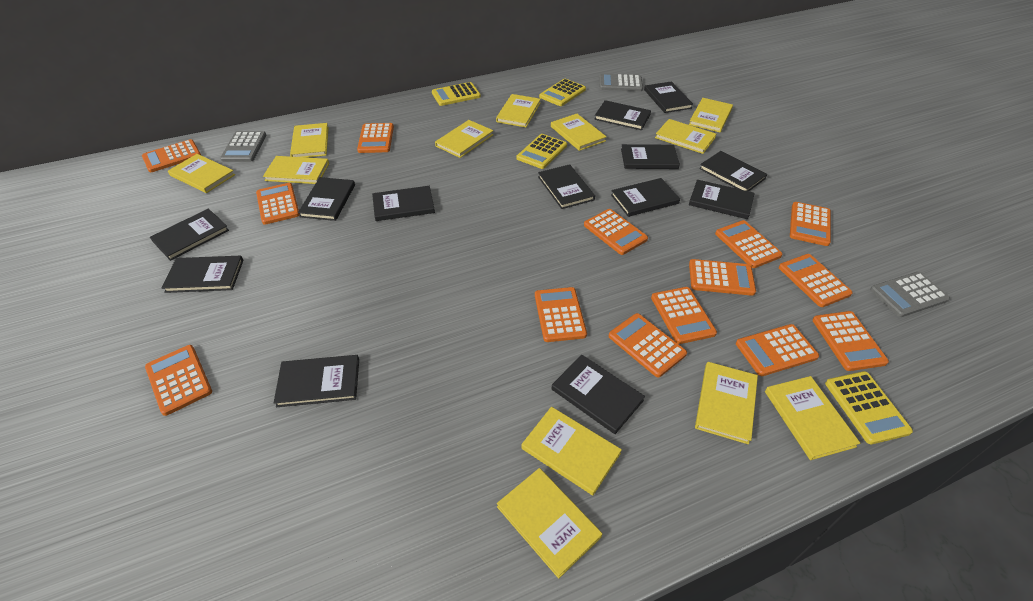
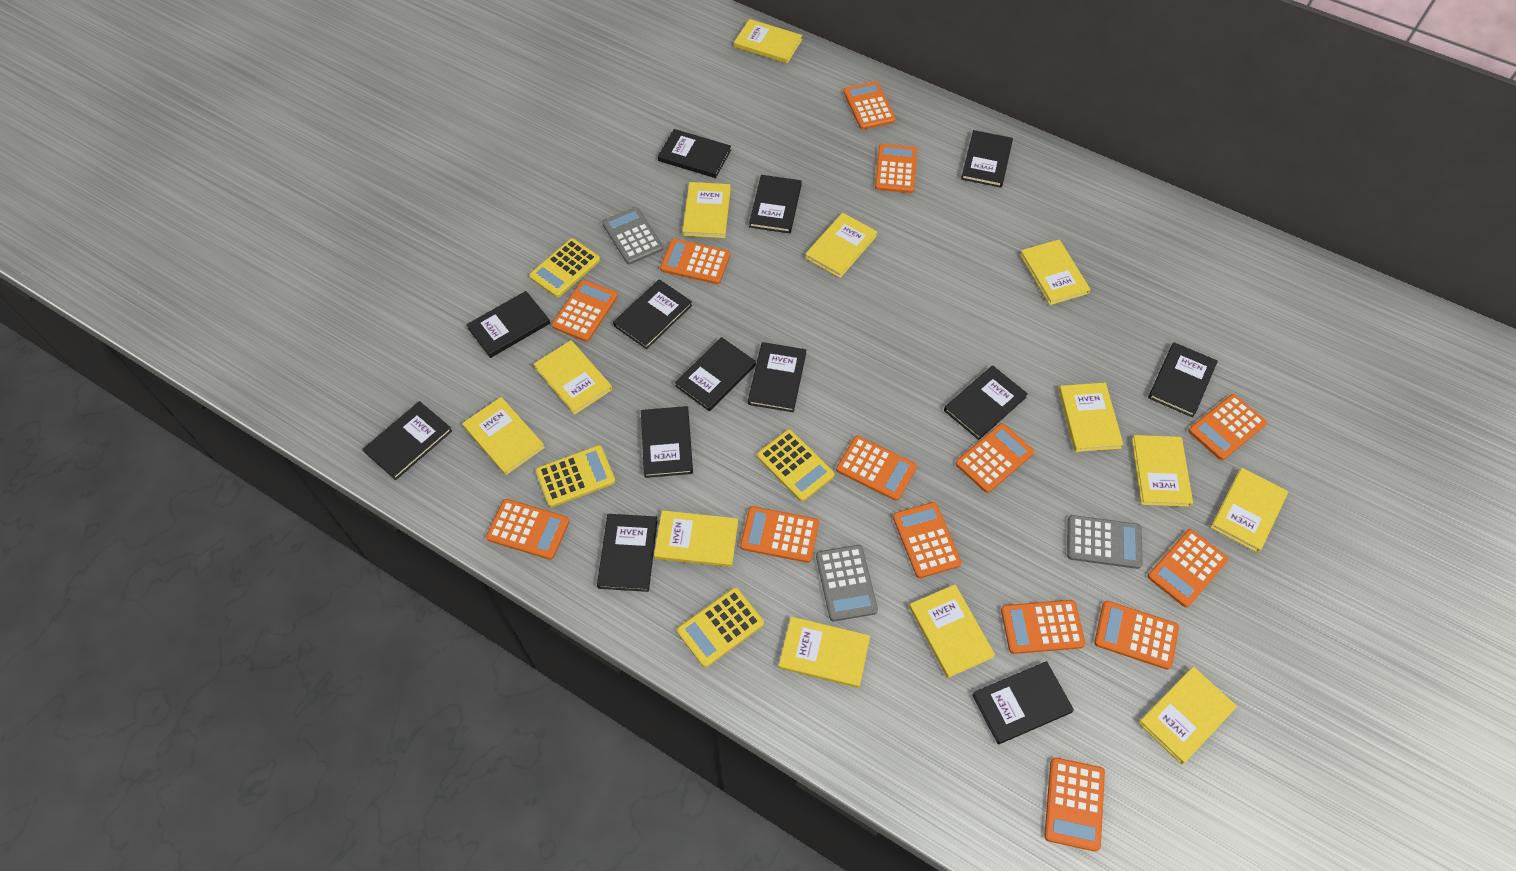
yellow book: [168,154,235,193] [263,156,329,184] [290,123,329,157] [435,120,494,158] [496,94,541,127] [497,468,602,579] [521,407,622,495] [551,114,607,151] [655,119,716,154] [689,98,733,132] [695,362,758,444] [765,376,860,460] = 12 -> [462,397,545,475] [534,340,612,415] [654,510,738,567] [682,182,731,238] [734,19,802,64] [779,617,870,688] [805,213,877,278] [909,584,995,678] [1020,240,1091,305] [1059,383,1124,452] [1132,435,1193,507] [1138,666,1237,764] [1211,468,1288,553] = 13

